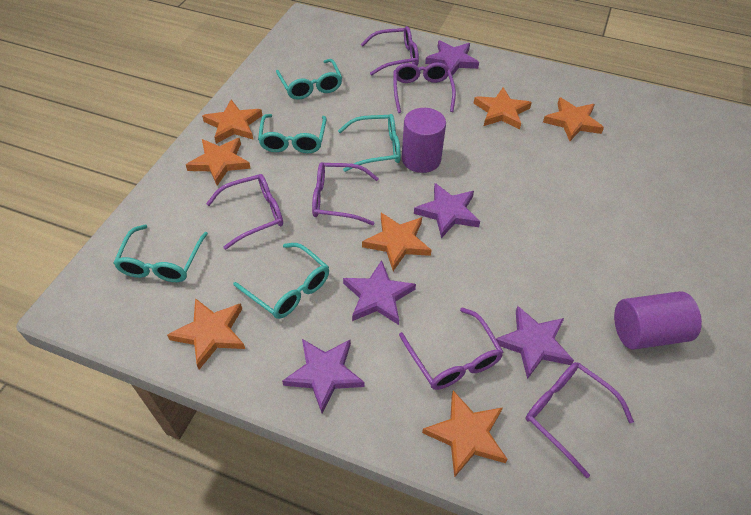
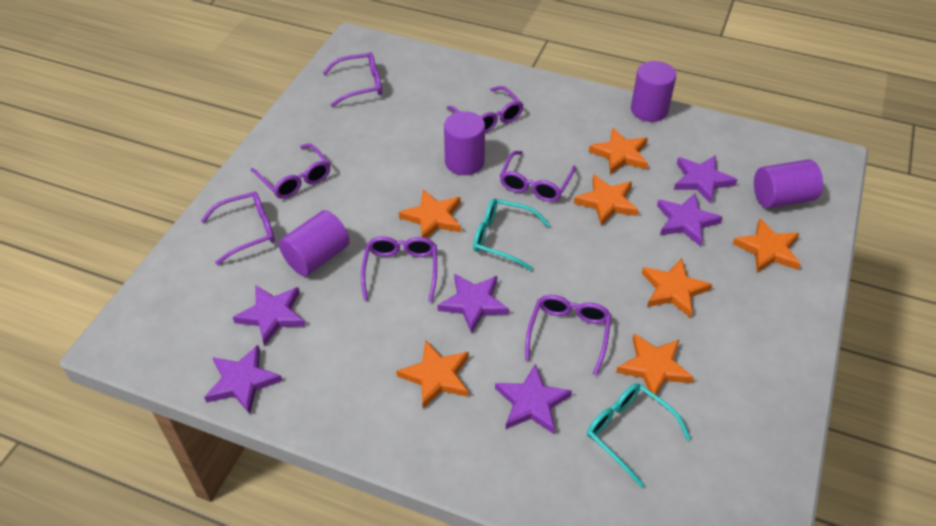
purple cylinder: [402,108,446,173] [614,291,702,350] = 2 -> [279,210,350,276] [444,111,485,175] [631,61,676,122] [754,159,823,208] = 4
purple glasses: [206,174,283,250] [312,162,379,225] [361,26,419,76] [393,62,456,113] [399,307,503,390] [526,362,634,478] = 6 -> [201,191,275,265] [251,143,330,199] [323,52,382,107] [361,236,437,302] [447,86,524,133] [500,151,576,202] [525,295,611,376] = 7
purple star: [282,339,364,414] [343,260,416,325] [414,183,480,238] [425,40,479,76] [496,306,574,379] = 5 -> [204,345,282,414] [233,285,306,346] [437,274,509,334] [495,364,572,434] [657,193,723,246] [674,155,737,204] = 6
turquoise glasses: [113,225,208,282] [233,243,329,319] [258,114,327,153] [276,59,342,100] [338,114,401,172] = 5 -> [473,198,550,271] [587,383,691,488] = 2

